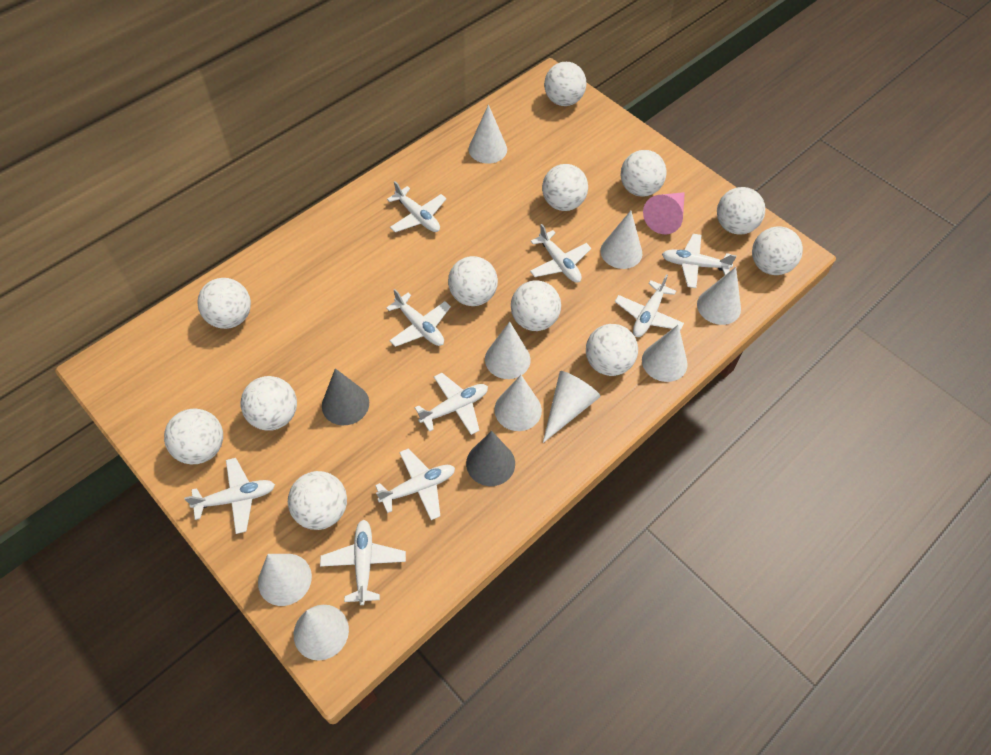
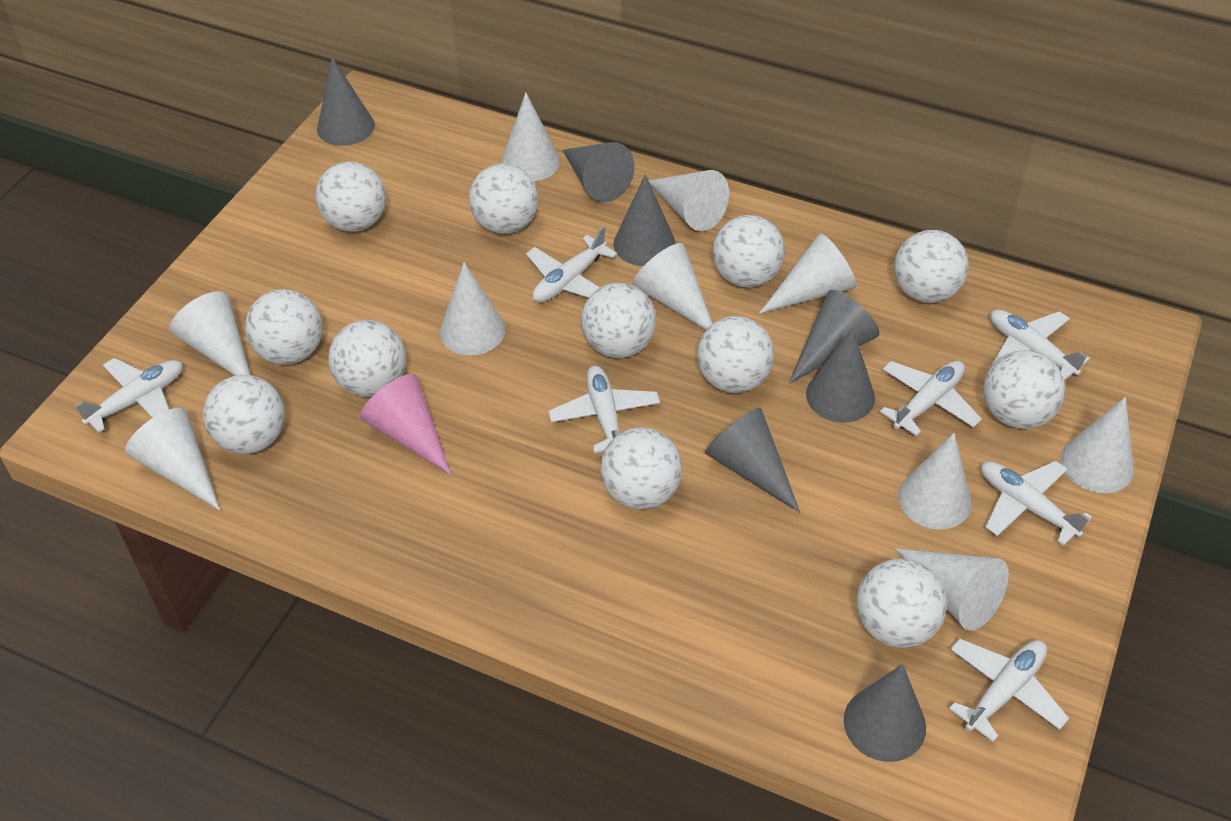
grey cone: [322,368,369,425] [466,431,515,486] = 2 -> [317,57,375,146] [563,142,634,202] [614,174,676,266] [705,408,800,513] [788,290,879,384] [806,327,875,423] [844,664,926,762] = 7
white cone: [258,554,312,606] [294,605,349,660] [469,104,507,164] [485,322,531,379] [494,375,542,431] [543,371,601,443] [600,211,642,269] [642,325,688,382] [697,267,741,325] = 9 -> [125,408,220,510] [170,291,250,376] [440,262,506,355] [501,92,560,181] [633,243,713,330] [648,170,729,231] [759,233,856,314] [895,548,1009,631] [898,433,972,529] [1061,397,1134,493] = 10
white plane: [184,458,275,534] [320,520,406,605] [375,448,455,520] [386,289,451,347] [387,181,446,232] [415,373,488,435] [530,224,591,283] [615,274,684,337] [662,234,737,288] = 9 -> [75,358,183,433] [526,226,617,302] [548,366,660,453] [880,361,982,436] [949,638,1069,742] [981,461,1092,546] [990,310,1090,380] = 7

